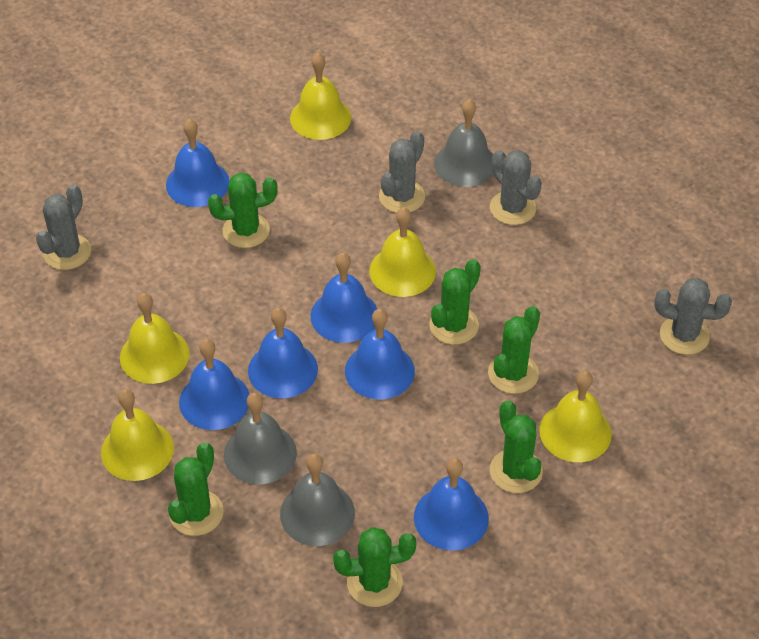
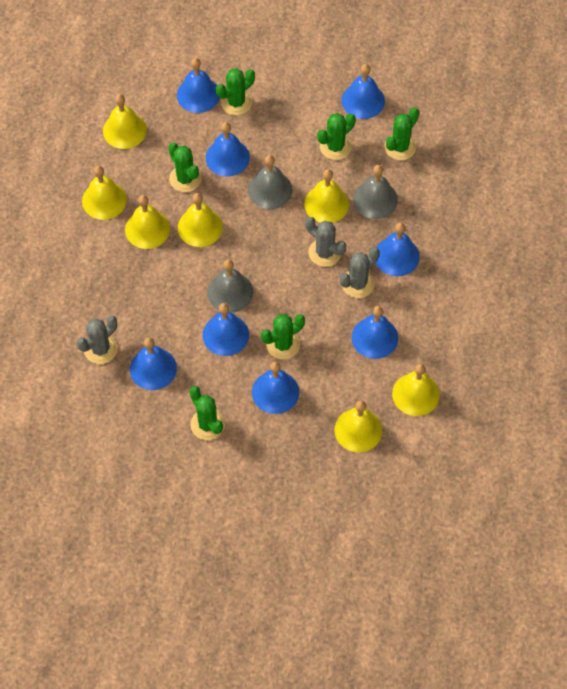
blue bell: [166,119,230,207] [179,339,250,430] [248,308,318,398] [311,253,377,343] [345,309,415,399] [414,458,489,551] = 6 -> [130,337,177,390] [177,58,220,113] [202,303,249,356] [206,122,250,177] [252,361,299,414] [341,64,385,119] [352,306,398,359] [376,223,420,276] = 8
grey cactus: [36,185,91,270] [379,131,425,213] [490,150,542,225] [654,278,732,355] = 4 -> [77,316,118,364] [305,217,346,267] [340,247,379,298] = 3
yellow bell: [101,389,174,481] [120,293,190,384] [290,53,351,140] [369,207,436,297] [539,371,612,462] = 5 -> [82,166,127,220] [103,94,147,149] [125,195,170,249] [178,193,223,247] [304,169,349,223] [334,400,382,452] [392,364,440,416] = 7

